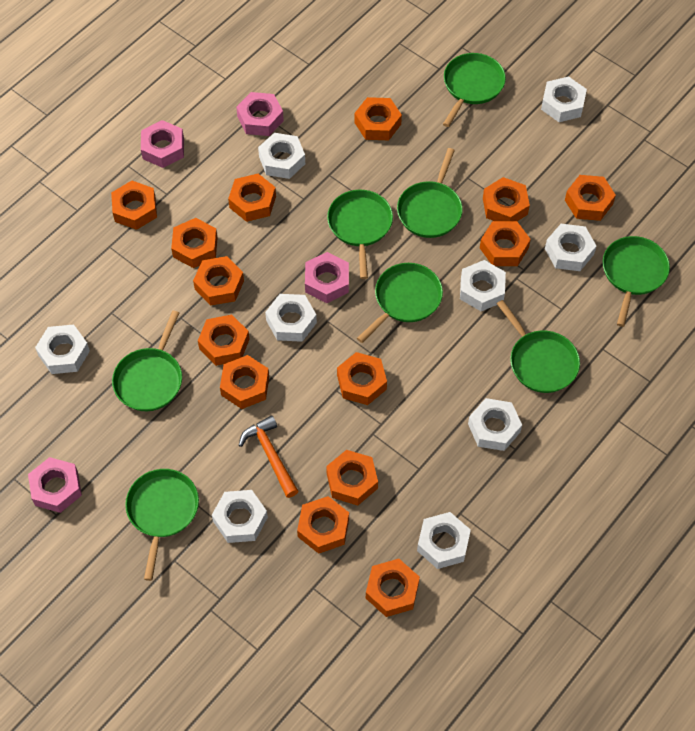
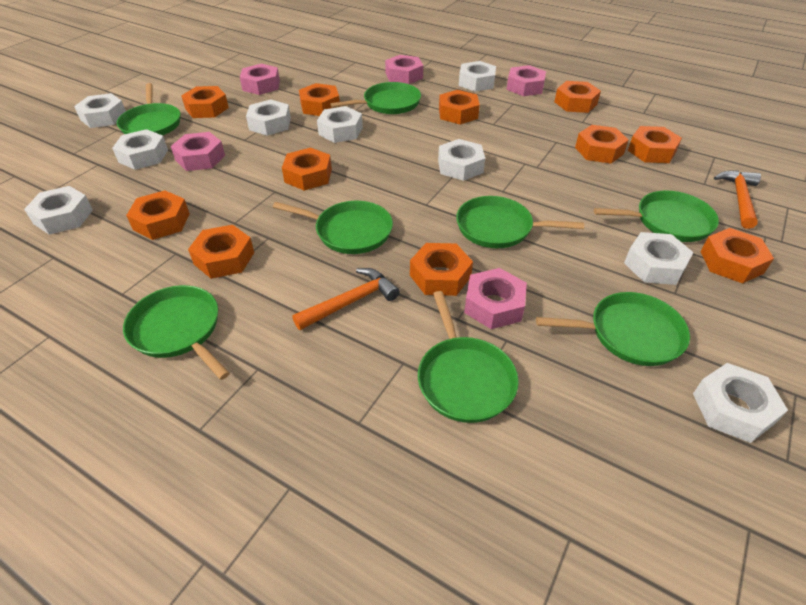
orange hammer: [239,415,298,498] = 1 -> [292,268,400,330] [714,170,761,229] = 2
orange nut: [111,181,157,230] [171,218,218,268] [193,256,244,306] [198,315,249,366] [220,355,269,409] [228,174,276,222] [297,496,349,554] [326,450,378,505] [337,352,387,405] [354,97,402,140] [366,559,420,617] [480,221,531,266] [483,177,530,221] [565,175,616,221] = 14 -> [126,190,190,240] [181,86,229,118] [188,225,254,279] [282,147,332,191] [299,83,340,116] [410,243,473,296] [439,90,480,125] [554,81,601,113] [575,125,628,164] [628,126,682,163] [700,228,774,283] = 11
pink nut: [28,457,82,513] [141,120,184,168] [236,92,284,136] [305,252,349,303] = 4 -> [171,132,225,171] [240,64,280,95] [385,55,423,84] [464,268,527,329] [507,65,546,96] = 5

